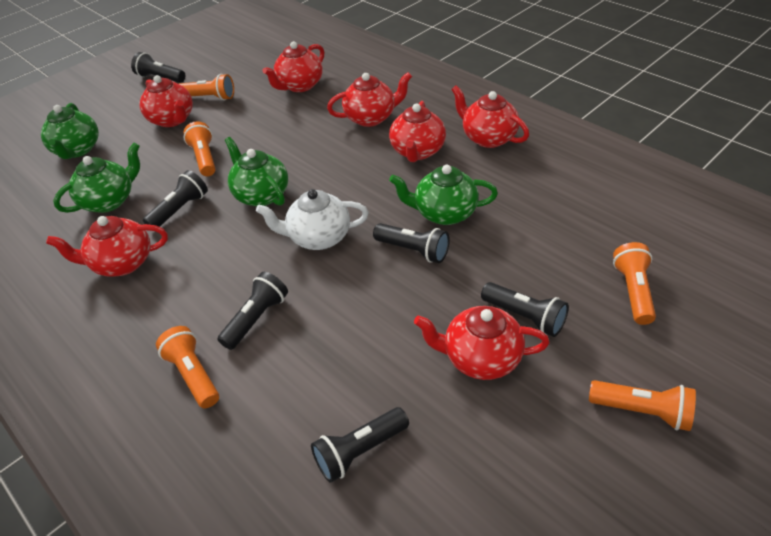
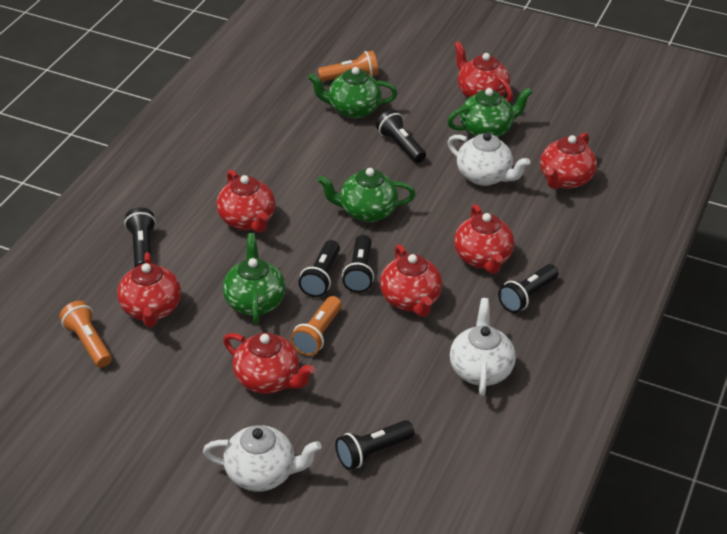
orange flashlight: [156,326,219,408] [179,74,234,100] [184,121,216,176] [589,380,696,431] [613,242,656,325] = 5 -> [59,301,112,368] [291,296,342,356] [318,51,378,82] = 3
white teapot: [256,189,369,250] = 1 -> [203,425,322,491] [448,132,530,186] [450,298,516,396] = 3

